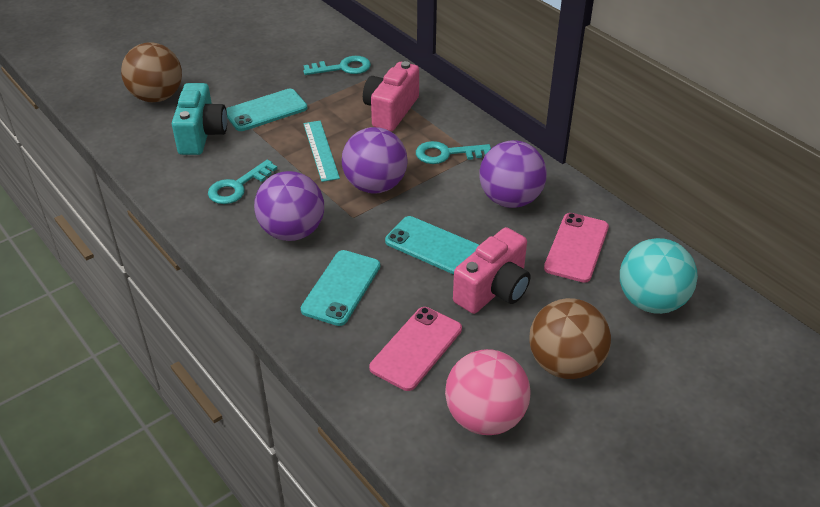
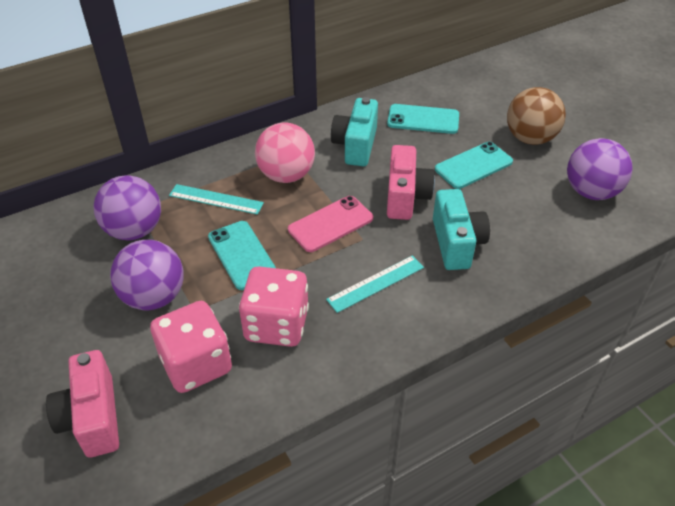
brown ball: [121,42,182,102] [529,298,611,379] = 2 -> [507,87,566,145] = 1
pink dice: none = 0 -> [150,301,232,393] [239,266,309,347] = 2
pink phone: [369,307,462,391] [544,213,609,283] = 2 -> [288,196,373,252] = 1
turquoise ball: [620,238,698,314] = 1 -> none = 0
turquoise camera: [172,83,227,155] = 1 -> [331,97,378,166] [433,189,490,270] = 2
turquoise key: [208,160,277,204] [303,56,371,75] [416,141,491,164] = 3 -> none = 0
turquoise ruler: [303,121,340,182] = 1 -> [169,184,264,215] [326,255,424,313] = 2

